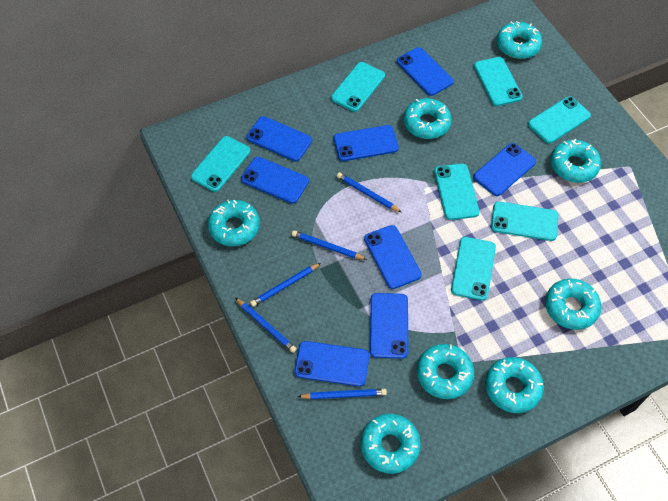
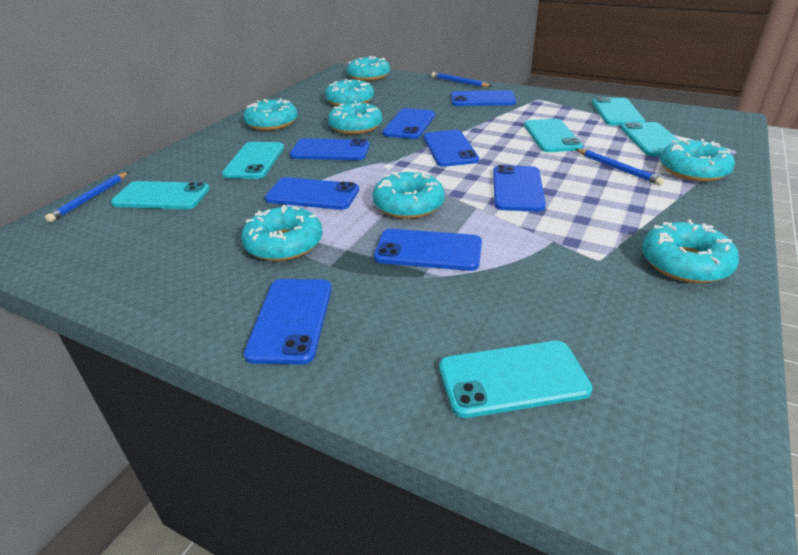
blue pencil: [235,298,297,353] [250,263,321,307] [292,230,367,260] [298,389,387,399] [337,172,401,212] = 5 -> [45,172,129,222] [432,72,491,87] [576,149,664,185] = 3
turquoise phone: [191,136,251,192] [331,62,385,112] [434,164,480,220] [451,237,496,301] [474,57,523,106] [491,201,558,241] [528,96,591,144] = 7 -> [111,181,209,209] [222,142,284,179] [439,341,593,418] [524,119,583,152] [592,97,645,125] [621,122,679,157] = 6

